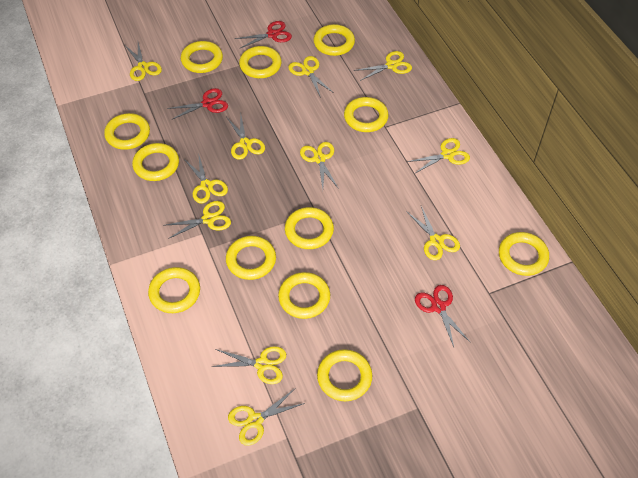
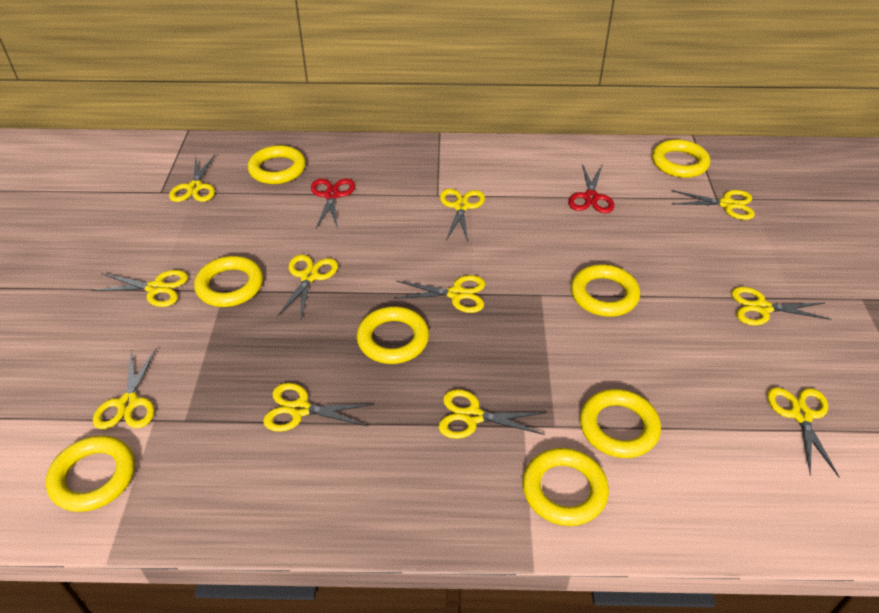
red scissors: [167,88,228,120] [235,21,292,48] [415,285,470,347] = 3 -> [311,179,355,230] [568,164,614,213] = 2
yellow ring: [104,113,150,150] [132,143,179,181] [148,267,200,313] [181,41,223,73] [226,236,276,280] [239,46,282,78] [278,272,330,319] [285,207,334,249] [314,24,355,56] [317,349,372,401] [344,97,389,132] [499,232,549,276] = 12 -> [46,435,135,512] [194,256,263,307] [248,145,306,184] [357,306,429,364] [522,448,609,526] [571,264,640,317] [580,389,661,458] [652,139,710,178] = 8

